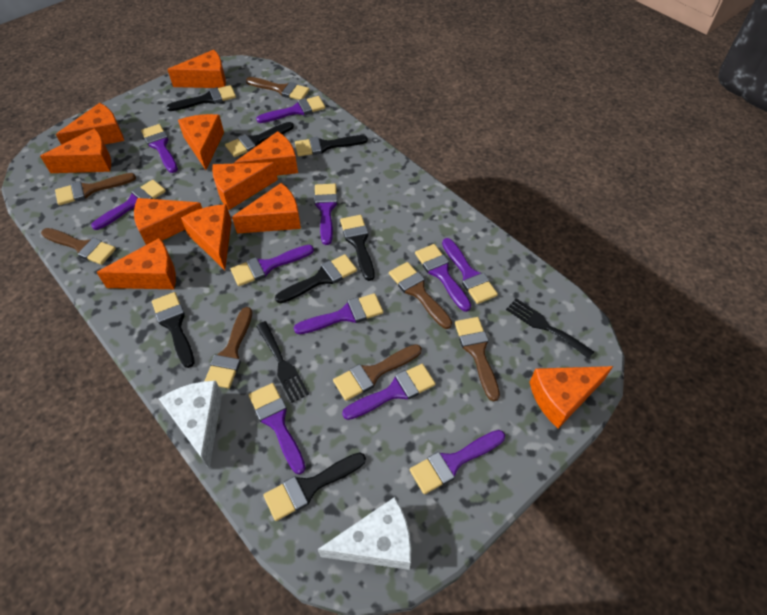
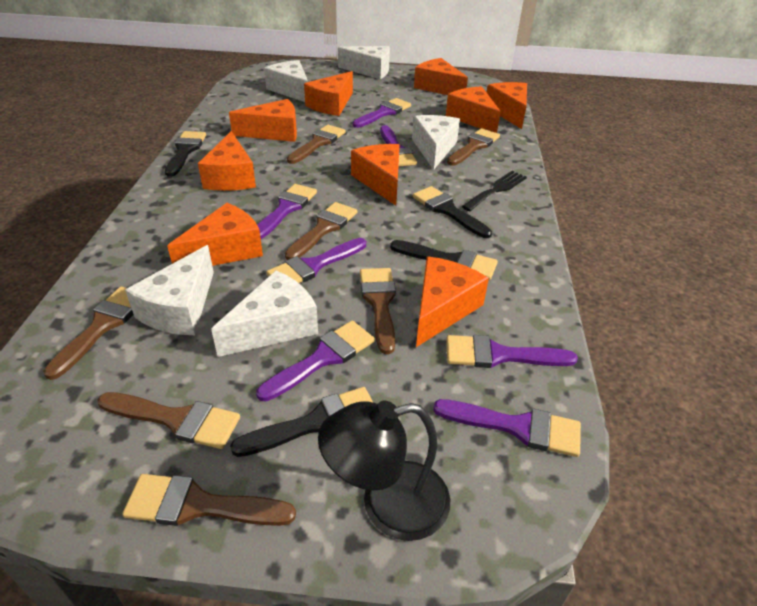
black brush: [152,292,195,368] [166,85,236,111] [225,122,294,157] [263,452,366,521] [275,254,357,304] [295,135,368,156] [340,215,374,281] = 7 -> [165,131,206,177] [230,387,373,457] [390,240,498,280] [413,186,492,238] = 4
black fork: [256,321,309,403] [506,298,594,359] = 2 -> [462,171,527,211] = 1
black lamp: none = 0 -> [318,400,450,541] = 1
orange cheese: [40,128,111,173] [56,103,124,145] [96,238,176,289] [134,198,202,245] [167,50,226,88] [178,114,224,170] [181,204,232,270] [212,162,278,210] [232,183,301,234] [234,131,298,176] [529,366,613,429] = 11 -> [167,203,263,266] [198,131,256,191] [229,99,297,142] [304,71,353,116] [351,144,400,206] [414,58,468,95] [416,256,489,347] [446,86,501,133] [487,82,527,129] = 9
purple brush: [91,180,166,230] [141,124,178,173] [230,245,314,286] [249,383,306,474] [256,96,325,123] [294,293,383,334] [314,184,337,245] [342,364,436,420] [410,430,505,494] [415,244,471,312] [442,238,498,304] = 11 -> [256,321,375,402] [257,184,317,239] [266,238,366,283] [352,98,411,128] [380,125,417,167] [433,399,581,457] [446,335,578,368] = 7
white cheese: [159,381,222,468] [318,497,411,570] = 2 -> [125,245,214,335] [211,270,318,357] [264,60,308,102] [338,46,390,79] [412,115,460,170] = 5

